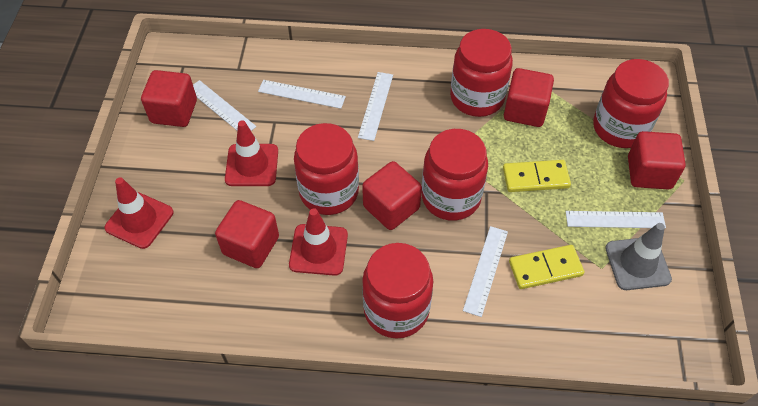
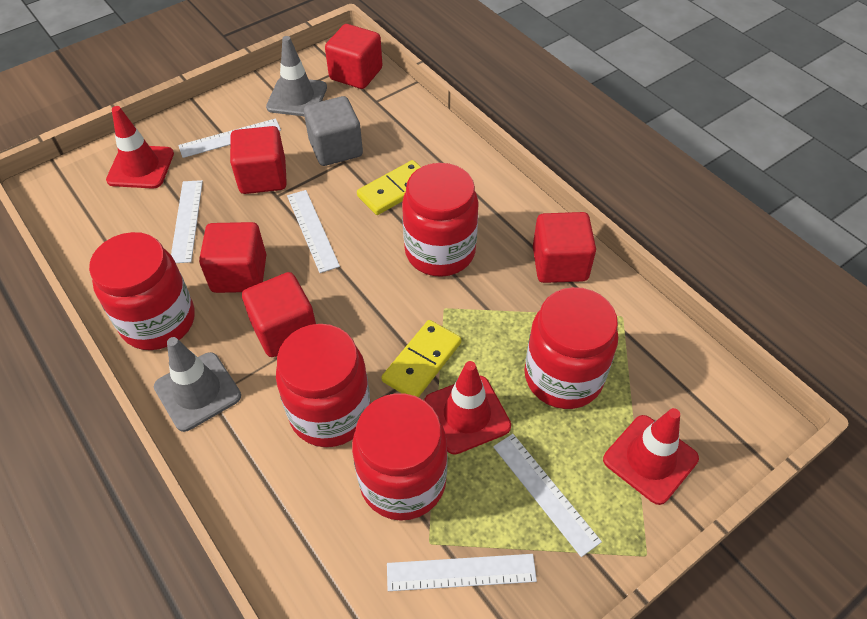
grey cube: none = 0 -> [304,96,363,166] = 1
grey traffic cone: [605,223,672,290] = 1 -> [154,337,241,432] [266,36,327,116] = 2

